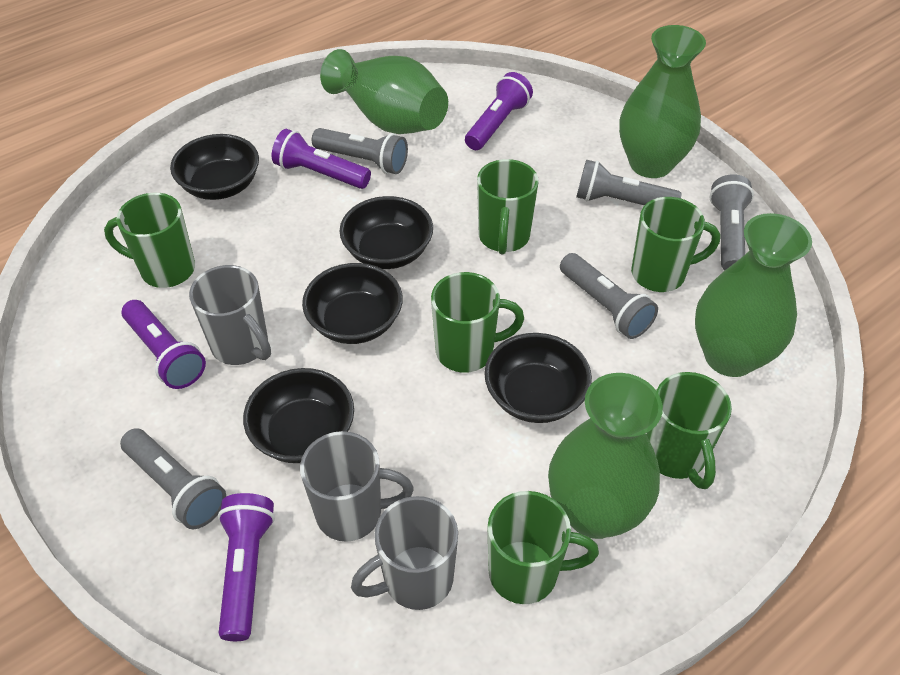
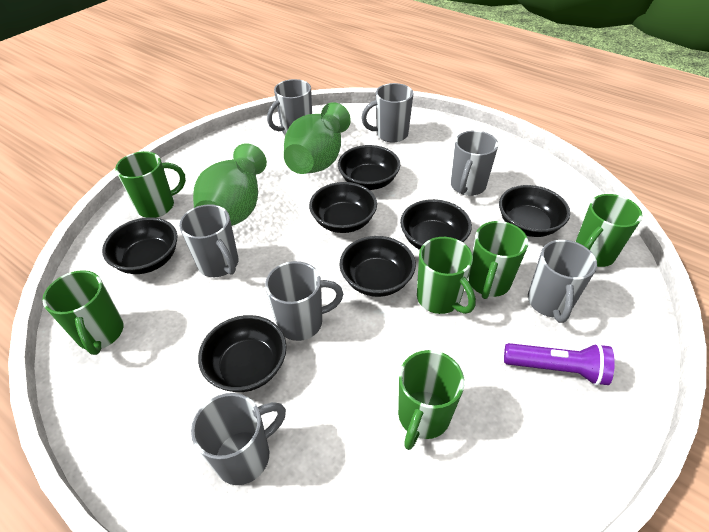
black bowl: [170,134,259,200] [243,368,354,463] [302,263,403,344] [339,196,433,269] [484,333,592,423] = 5 -> [102,217,177,274] [198,315,287,392] [309,182,377,233] [338,145,400,190] [339,236,416,297] [400,199,472,250] [499,185,570,237] = 7
green vase: [320,49,448,134] [548,373,663,539] [619,25,706,178] [695,213,812,377] = 4 -> [193,143,267,226] [284,102,351,174] = 2
grey flashlight: [120,428,226,529] [312,128,408,174] [560,253,658,339] [576,159,682,206] [709,174,754,270] = 5 -> none = 0
grey mug: [189,265,271,365] [300,431,413,542] [351,496,458,610] = 3 -> [179,204,239,277] [191,393,286,485] [265,261,343,341] [267,79,312,135] [361,83,413,143] [451,130,498,196] [528,240,597,323] = 7
purple flashlight: [122,300,206,389] [218,493,275,641] [272,129,371,189] [465,72,533,150] = 4 -> [504,343,615,386] = 1

